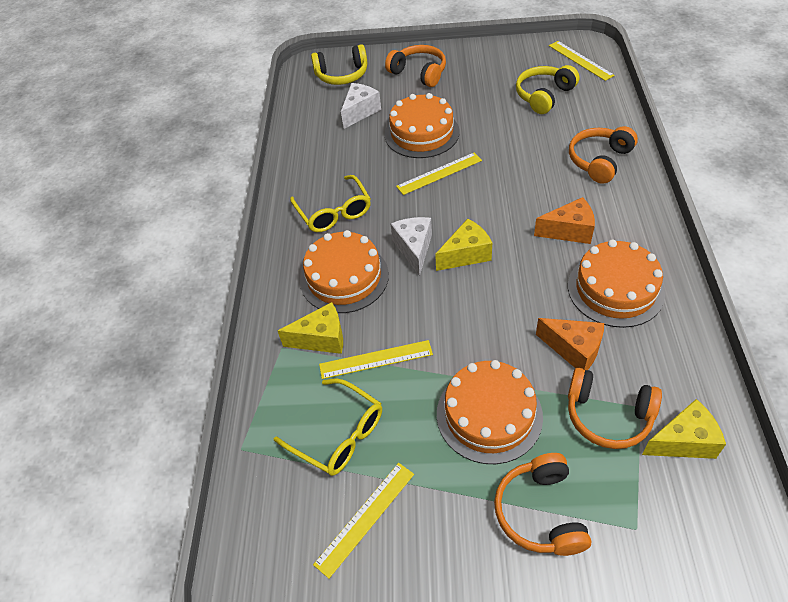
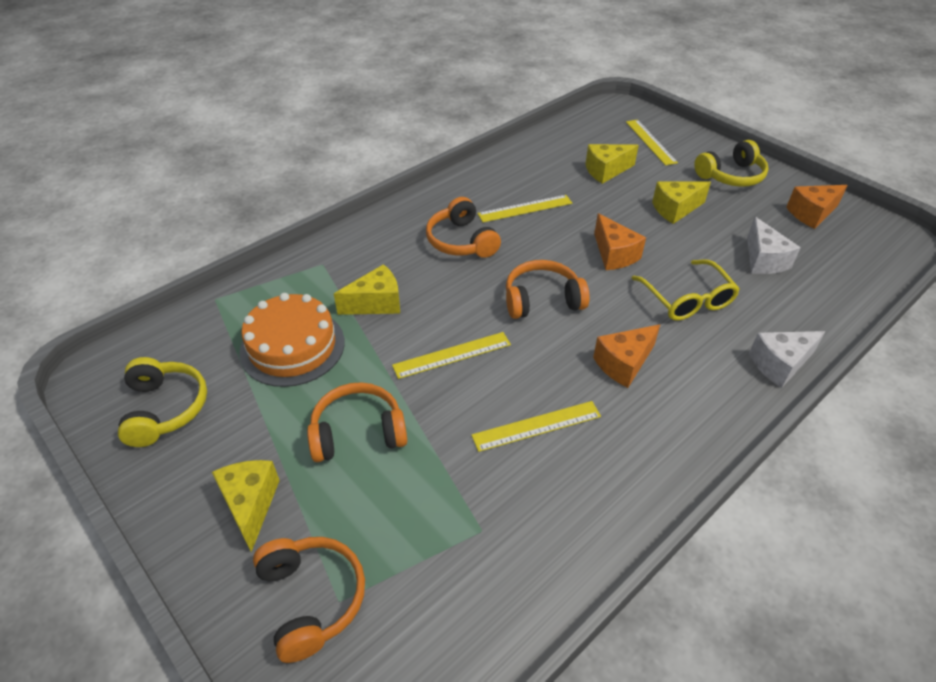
orange cake: [300,230,389,313] [385,93,460,158] [437,360,543,464] [568,240,665,328] = 4 -> [239,293,345,387] = 1
orange cheese: [534,197,595,244] [536,318,604,370] = 2 -> [593,324,660,388] [594,213,646,270] [786,185,848,229] = 3
yellow cheese: [278,302,343,354] [435,218,492,271] [642,399,726,459] = 3 -> [212,460,280,552] [334,264,400,315] [585,144,639,184] [652,181,711,224] = 4
yellow glasses: [274,378,382,476] [290,175,371,232] = 2 -> [632,260,740,321] = 1

